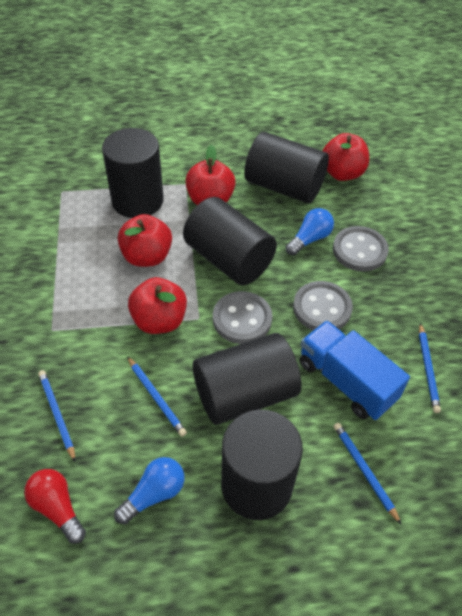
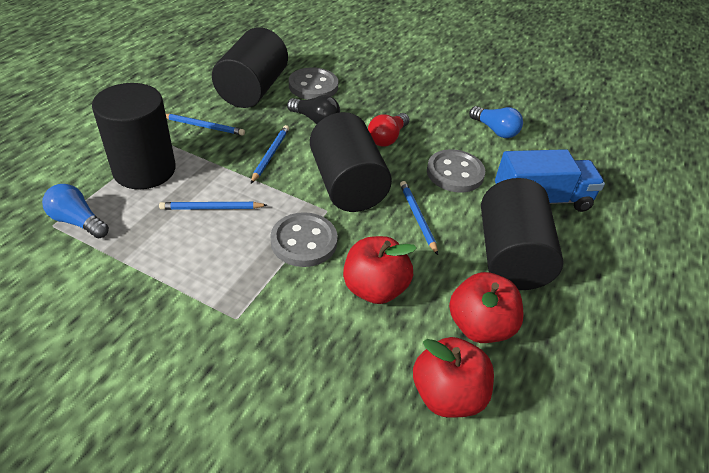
black cylinder: [102,128,164,218] [183,197,277,285] [193,333,301,425] [221,410,303,520] [244,132,329,203] = 5 -> [92,83,176,189] [212,27,288,108] [310,112,392,212] [481,178,564,290] = 4
black light bulb: none = 0 -> [287,95,340,124] = 1
red apple: [118,214,172,267] [128,277,187,334] [185,145,236,205] [323,133,369,181] = 4 -> [343,236,417,304] [413,337,494,418] [449,272,524,343] = 3

